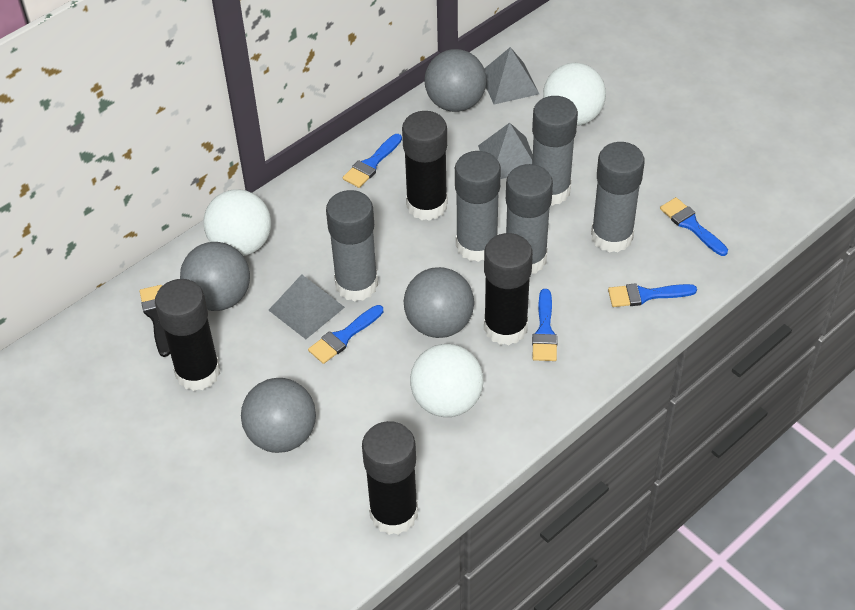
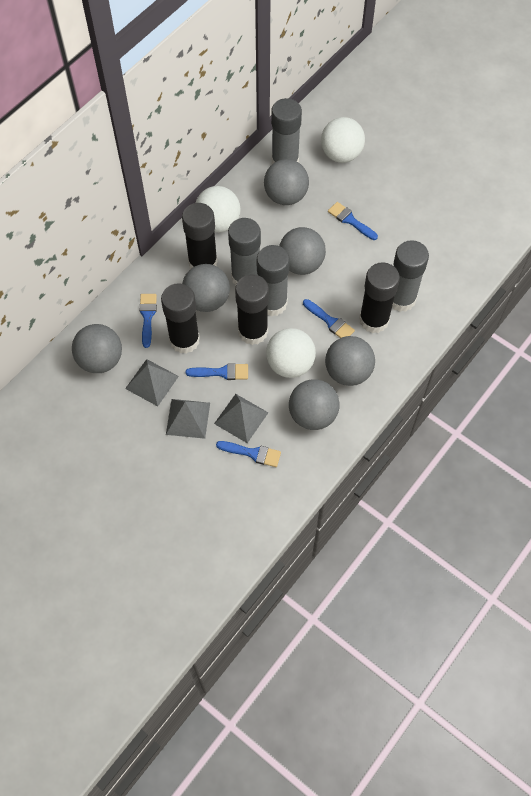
black brush: [140,285,170,357] = 1 -> none = 0
grey ball: [180,242,250,311] [241,378,316,453] [404,267,474,338] [425,49,486,112] = 4 -> [72,324,122,373] [182,264,230,312] [264,159,309,205] [279,227,326,275] [289,379,340,430] [325,336,375,386] = 6
grey glue stick: [326,190,378,301] [455,151,501,262] [506,164,553,274] [532,96,578,206] [591,142,645,253] = 5 -> [228,218,261,285] [257,245,290,317] [271,98,302,164] [392,240,429,312] = 4

